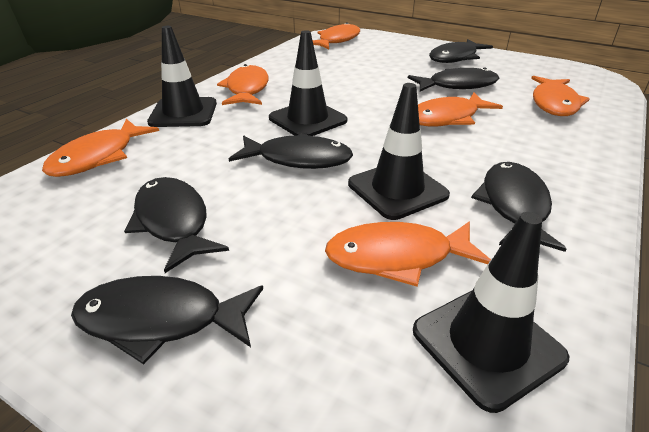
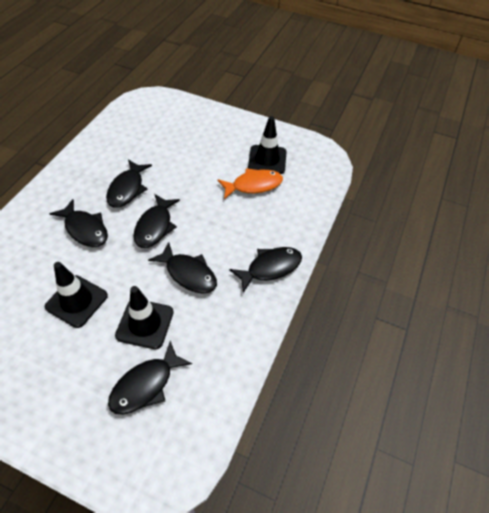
black traffic cone: [147,26,217,127] [269,30,347,136] [348,83,450,220] [413,212,569,413] = 4 -> [45,262,108,328] [115,286,174,349] [248,116,287,174] = 3
orange fish: [42,119,159,177] [217,64,269,105] [313,22,360,49] [325,221,491,287] [418,92,503,126] [531,76,590,116] = 6 -> [217,168,283,199] = 1

